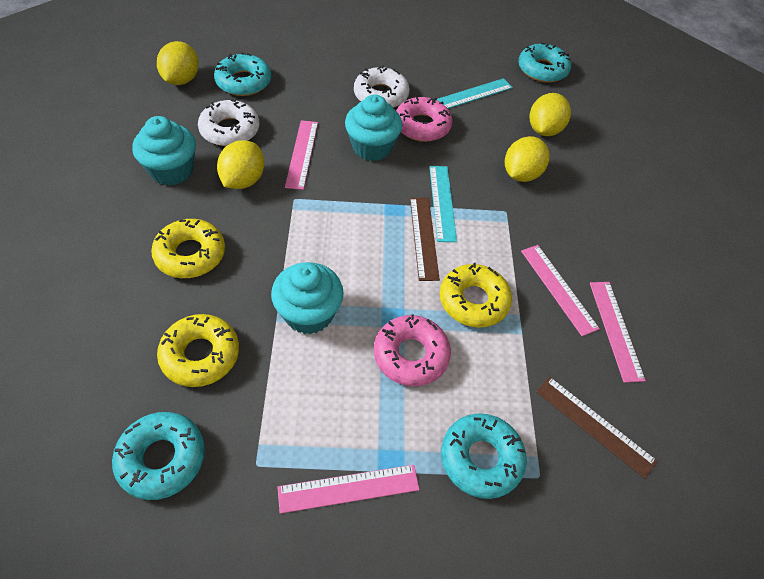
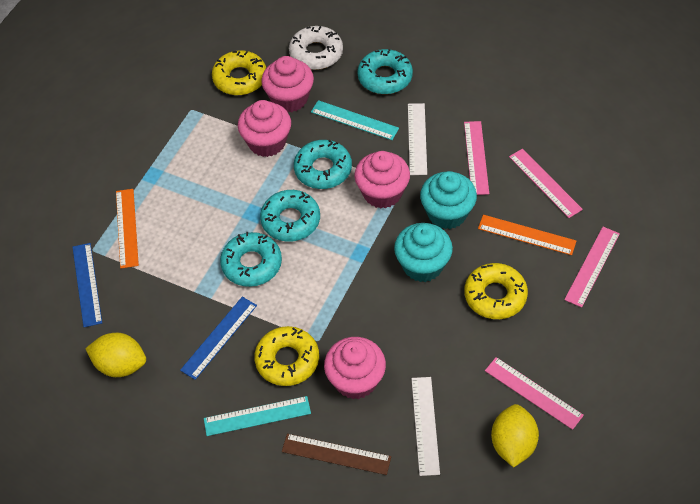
blue ruler: none = 0 -> [73,243,102,327] [180,297,257,380] = 2
brown ruler: [410,198,440,281] [536,377,658,479] = 2 -> [282,434,391,475] = 1
orange ruler: none = 0 -> [116,189,139,268] [478,215,576,255] = 2
pink cupcake: none = 0 -> [238,100,291,157] [261,56,314,112] [324,337,386,399] [354,151,410,209] = 4
pink donut: [374,314,451,386] [396,97,452,142] = 2 -> none = 0
turquoise cupcake: [132,116,196,186] [271,262,344,334] [345,94,402,161] = 3 -> [394,223,453,282] [420,171,477,229] = 2
white donut: [198,99,259,146] [354,65,410,108] = 2 -> [289,26,343,70] = 1
white ruler: none = 0 -> [408,103,427,175] [411,377,440,476] = 2
yellow lemon: [157,41,199,85] [217,140,264,189] [505,136,550,182] [530,93,571,136] = 4 -> [85,333,146,377] [491,404,539,467] = 2

